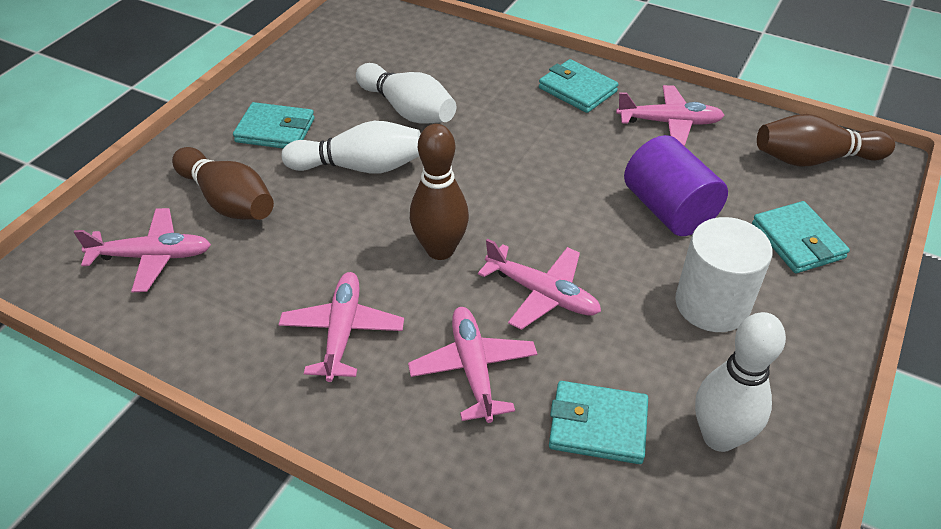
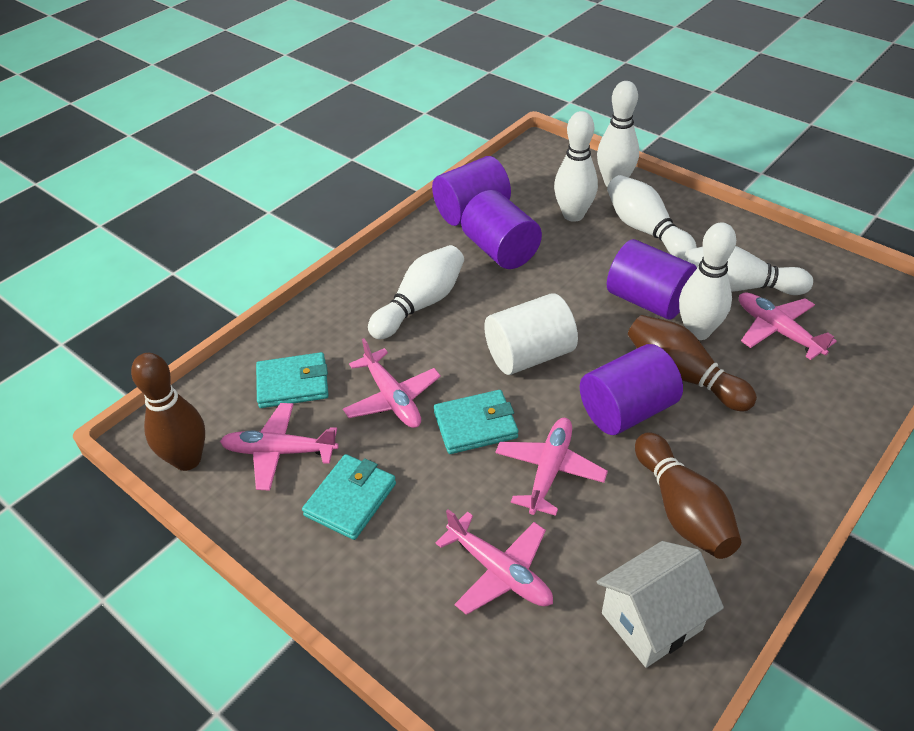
purple cylinder: [624,135,728,236] = 1 -> [432,156,511,226] [461,190,542,269] [580,344,683,435] [607,239,697,319] = 4
turquoise wallet: [233,102,315,148] [539,59,619,113] [549,381,648,464] [752,201,850,273] = 4 -> [256,352,329,408] [302,454,396,540] [434,390,518,454] = 3
white bowling pin: [281,121,421,174] [356,63,456,124] [695,312,786,452] = 3 -> [368,245,464,339] [554,111,598,222] [597,81,639,187] [607,175,697,259] [679,222,736,340] [683,246,813,295] = 6
white house: none = 0 -> [597,541,724,668] = 1

